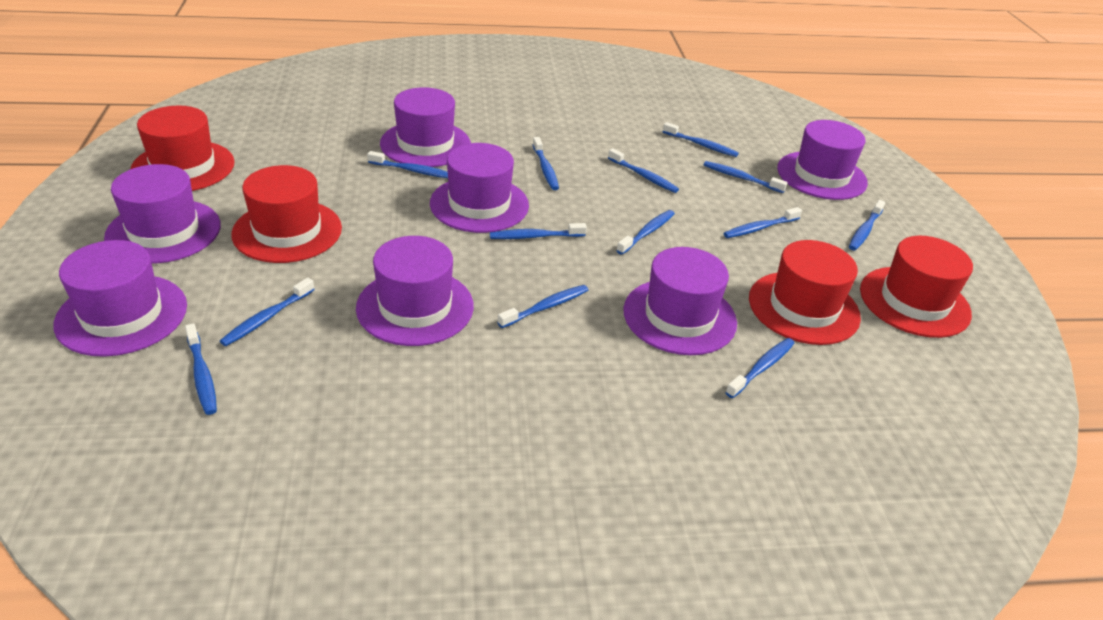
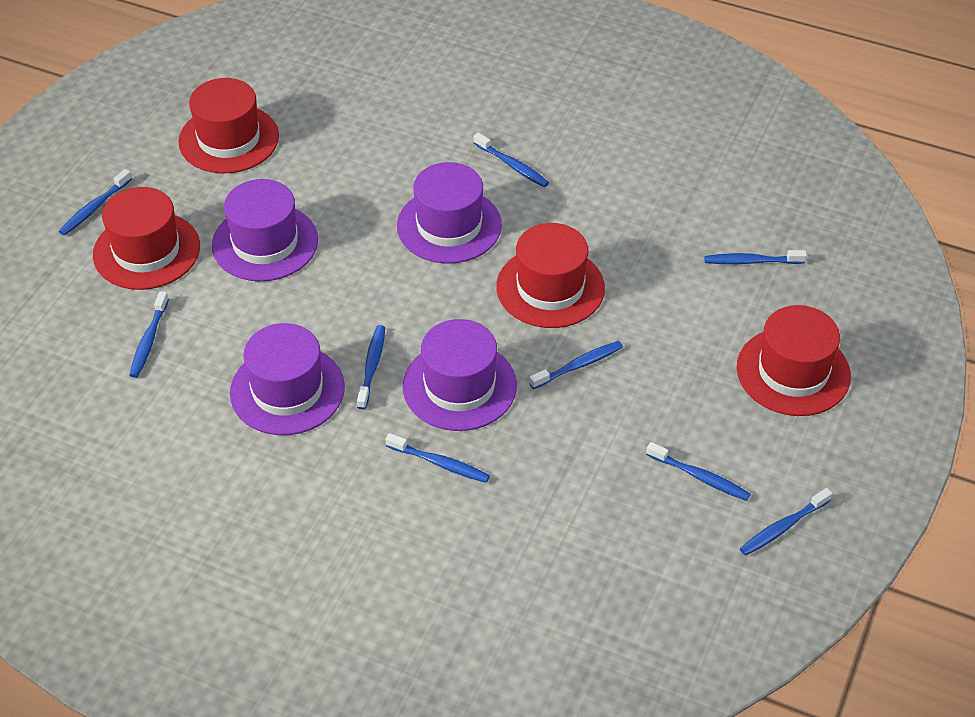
blue toothbrush: [185,323,217,415] [220,278,315,346] [367,151,448,178] [490,223,587,239] [497,285,588,328] [533,137,559,190] [608,148,679,193] [616,210,675,255] [663,122,739,157] [704,161,787,193] [724,207,802,238] [725,338,795,398] [849,200,885,250] = 13 -> [59,169,132,235] [129,291,169,378] [357,325,385,409] [386,433,490,483] [474,132,549,187] [529,341,623,389] [646,442,751,501] [704,250,807,264] [740,488,832,556] = 9
purple hat: [54,240,187,357] [104,164,221,264] [356,236,474,346] [380,87,471,167] [430,143,529,233] [623,247,737,355] [777,120,868,200] = 7 -> [212,179,318,281] [230,323,345,435] [397,162,502,264] [403,319,517,431] = 4

